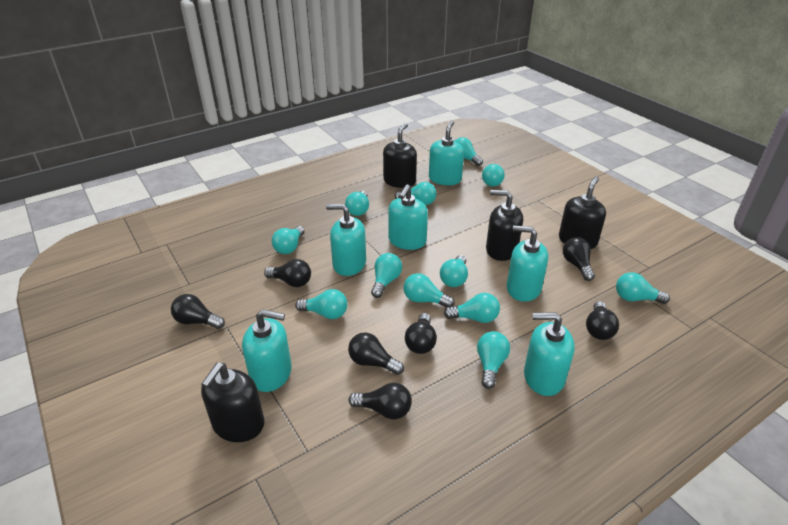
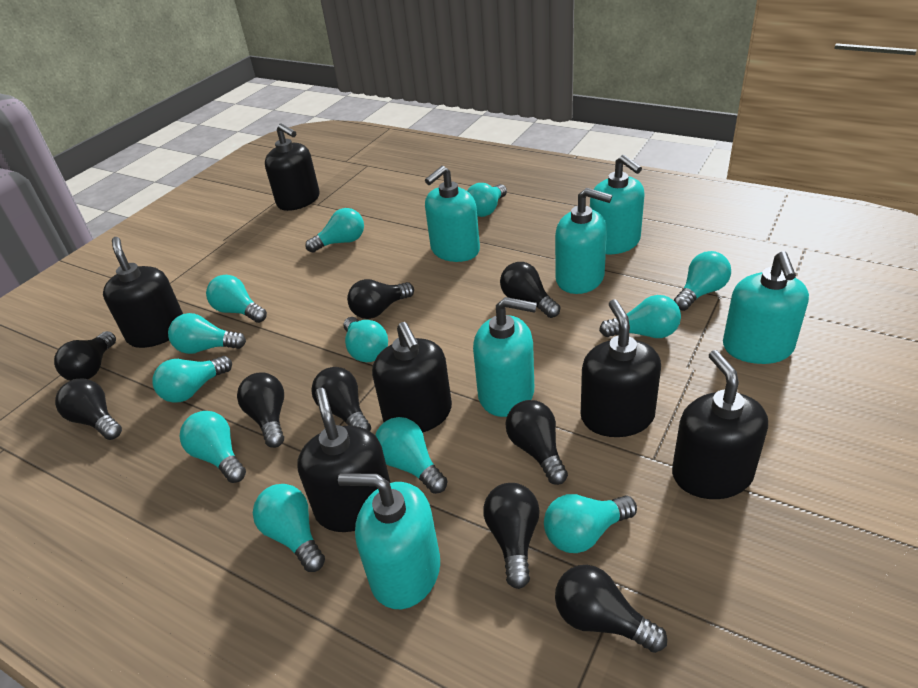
black light bulb: [171,294,225,329] [264,259,311,287] [348,332,404,375] [349,383,412,419] [405,313,437,354] [563,237,595,281] [586,301,619,340] = 7 -> [54,331,116,381] [55,379,122,440] [237,373,284,448] [311,367,371,431] [347,279,414,319] [483,483,540,589] [500,262,560,318] [505,400,568,485] [555,565,667,653] = 9
black soap dispenser: [201,363,264,442] [383,123,417,188] [486,190,523,261] [559,177,606,249] = 4 -> [103,237,183,348] [265,124,320,211] [297,388,390,532] [372,322,452,432] [581,299,661,437] [672,350,768,499] = 6

